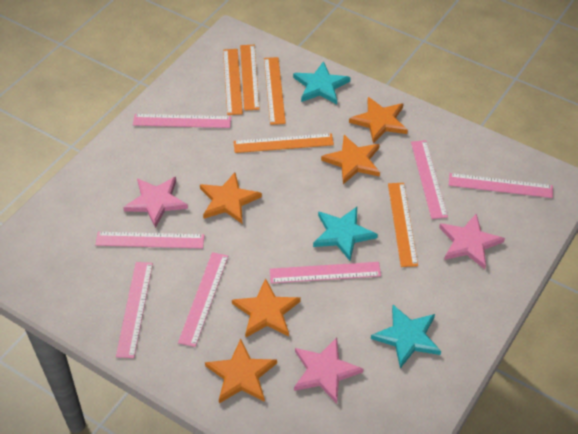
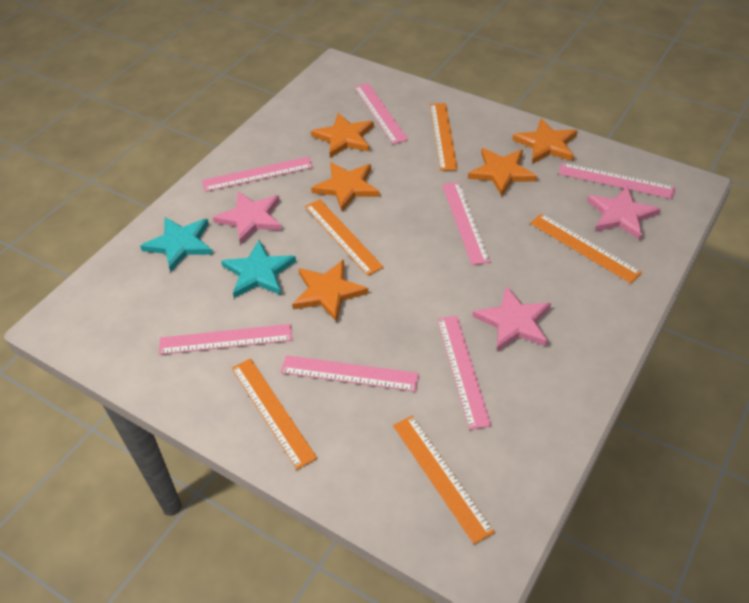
turquoise star: [293,61,351,104] [313,207,378,261] [371,305,441,368] = 3 -> [140,217,213,272] [221,240,296,298] = 2

